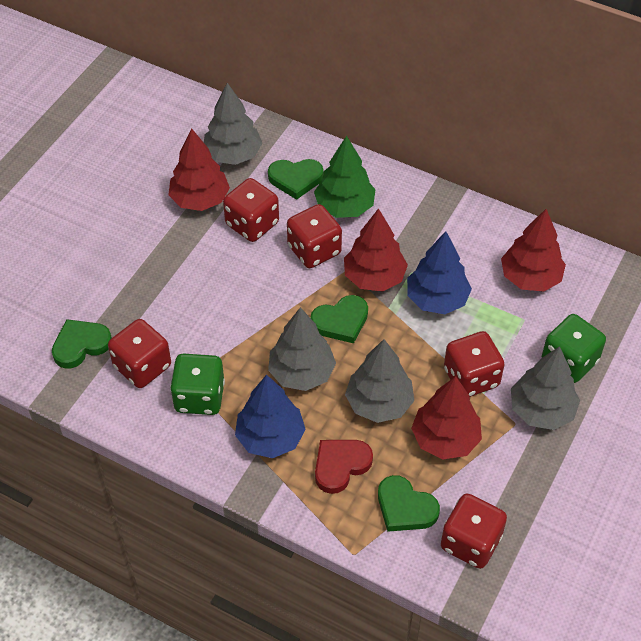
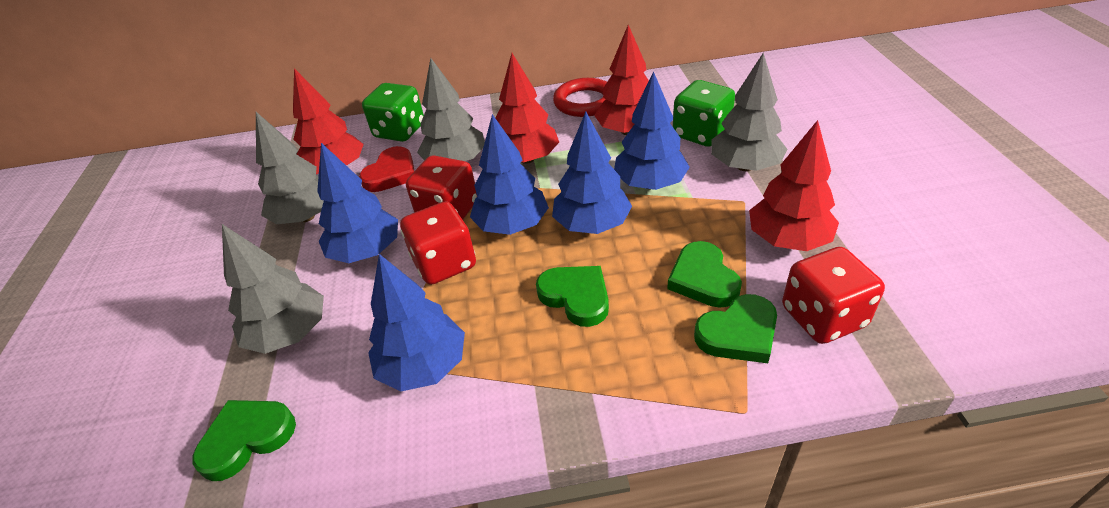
blue tree: [235,374,306,458] [407,231,472,314] = 2 -> [317,143,398,263] [368,254,465,392] [470,114,549,235] [552,112,632,234] [614,71,690,190] = 5
green tree: [314,136,376,218] = 1 -> none = 0
red dice: [108,319,171,388] [223,178,279,242] [287,204,342,268] [441,493,507,569] [444,331,505,397] = 5 -> [400,201,476,285] [406,155,477,220] [782,247,885,344] = 3
red ring: none = 0 -> [553,78,607,117] = 1

